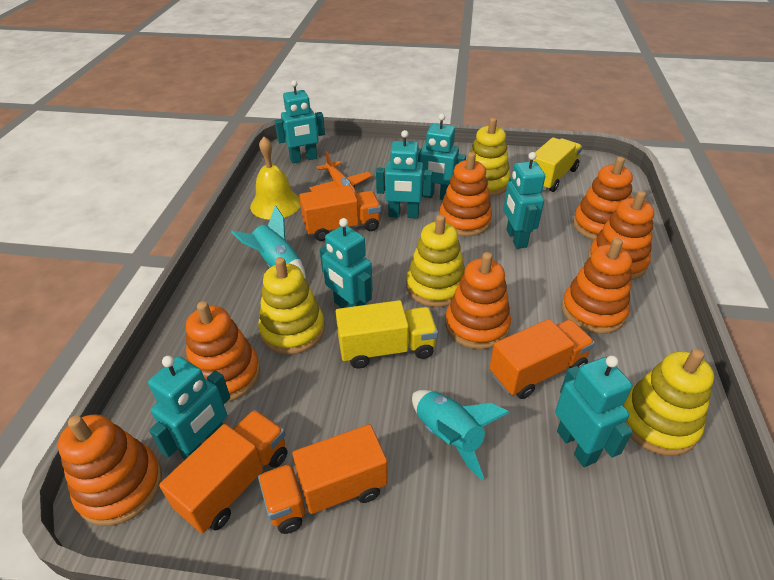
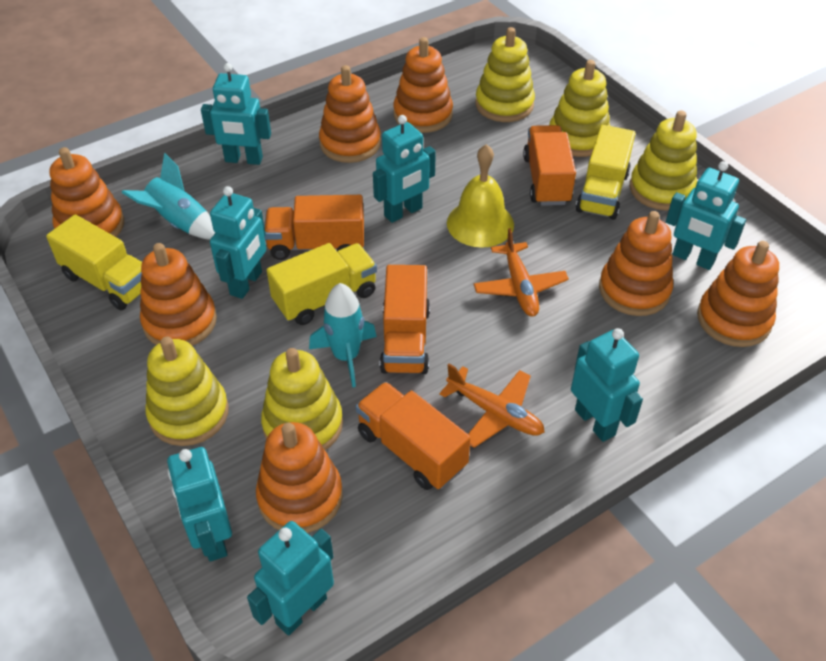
orange plane: [309,151,372,194] = 1 -> [439,364,545,448] [474,228,569,317] = 2
yellow stacking toy: [258,257,325,354] [406,215,465,307] [470,118,510,197] [623,349,714,456] = 4 -> [145,336,228,446] [261,348,343,450] [475,27,535,122] [549,60,610,157] [630,110,697,210] = 5
yellow truck: [336,300,438,369] [533,137,582,192] = 2 -> [46,214,142,310] [267,243,377,325] [576,125,635,220] = 3

